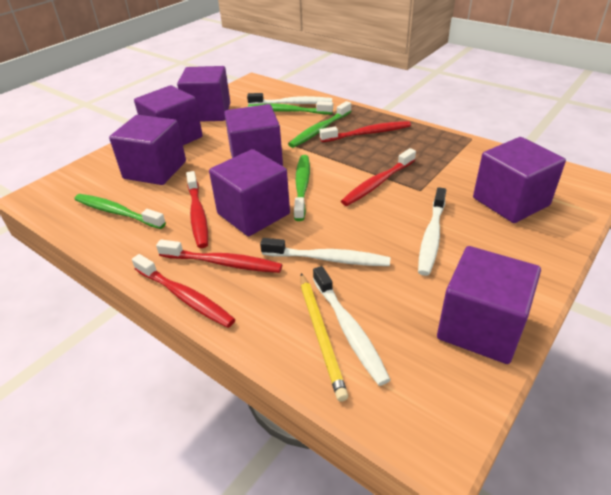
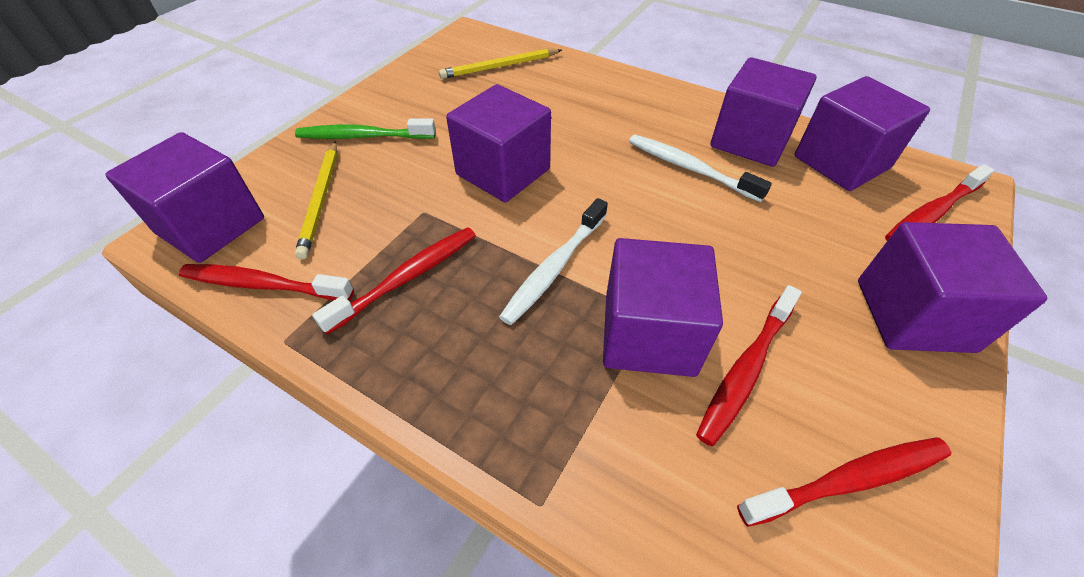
green toothbrush: [74,194,166,229] [248,101,333,114] [288,101,351,148] [294,155,310,221] = 4 -> [295,118,436,139] = 1
purple cube: [109,115,186,185] [134,85,203,145] [177,66,230,122] [209,149,290,236] [224,104,283,166] [437,246,541,364] [473,137,566,223] = 7 -> [105,132,264,263] [446,84,551,202] [603,238,723,377] [710,57,817,167] [795,76,930,191] [858,222,1047,353] = 6
white toothbrush: [247,93,332,105] [260,238,391,266] [313,266,390,386] [418,187,446,276] = 4 -> [499,198,608,325] [629,135,772,202] = 2
yellow pencil: [300,273,348,402] = 1 -> [295,141,337,259] [439,49,562,79] = 2

